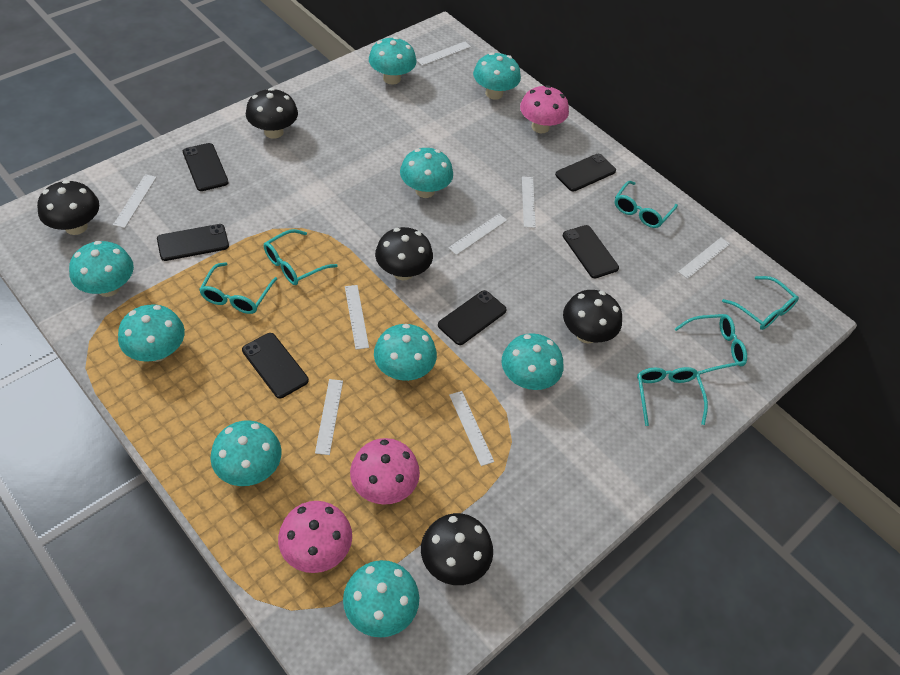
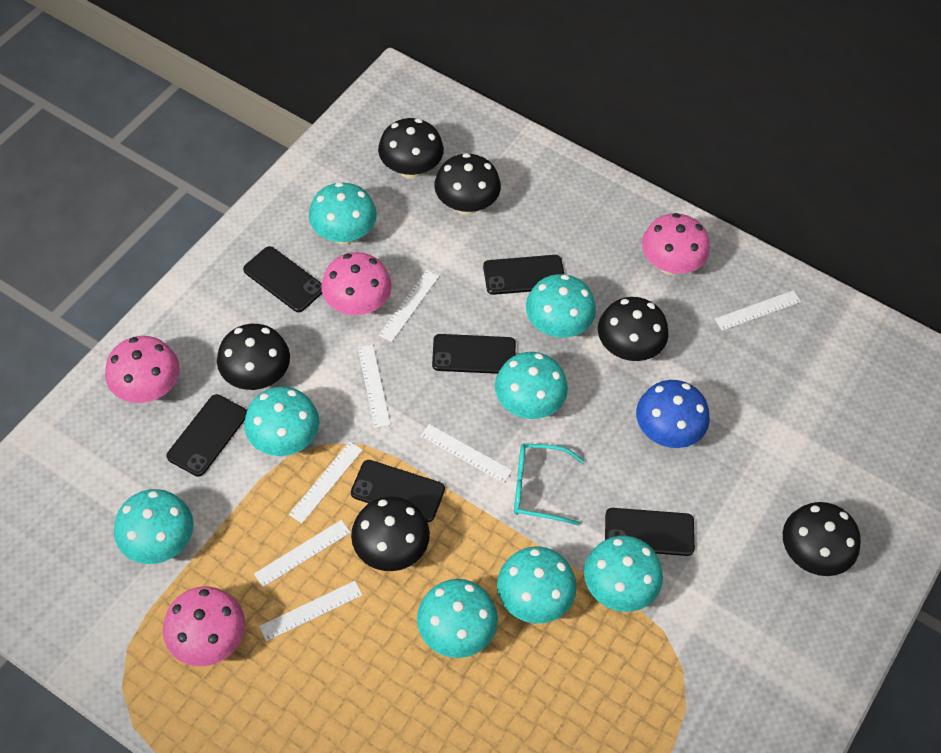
black mushroom: [37,180,99,235] [246,88,298,139] [375,227,433,280] [421,513,493,585] [563,290,622,344] = 5 -> [217,324,290,390] [351,496,430,571] [378,118,444,179] [434,153,501,215] [598,297,668,361] [783,502,861,576] = 6
blue mushroom: none = 0 -> [636,380,710,448] = 1
pink mushroom: [278,501,352,573] [350,438,420,505] [520,85,569,134] = 3 -> [105,336,180,403] [163,586,245,666] [321,252,392,315] [642,213,710,275] = 4
turquoise glasses: [199,262,277,314] [264,229,338,285] [615,181,678,228] [637,367,708,426] [675,314,747,375] [722,276,799,330] = 6 -> [514,443,584,525] = 1
turquoise mushroom: [69,241,134,297] [118,304,185,362] [210,421,282,486] [343,560,419,637] [369,37,417,84] [374,324,437,381] [400,148,453,198] [473,52,521,100] [501,333,564,390] = 9 -> [114,489,194,564] [244,387,320,456] [309,182,377,244] [417,579,498,658] [495,352,568,419] [497,546,577,624] [526,274,596,338] [584,536,663,612] = 8
white ruler: [113,174,157,228] [315,379,343,455] [345,285,369,349] [417,41,471,66] [448,214,507,255] [449,391,494,466] [522,176,536,228] [678,238,730,279] = 8 -> [254,520,351,587] [259,581,362,641] [289,442,363,523] [358,344,391,428] [379,270,439,342] [420,424,512,483] [715,290,801,331] = 7

